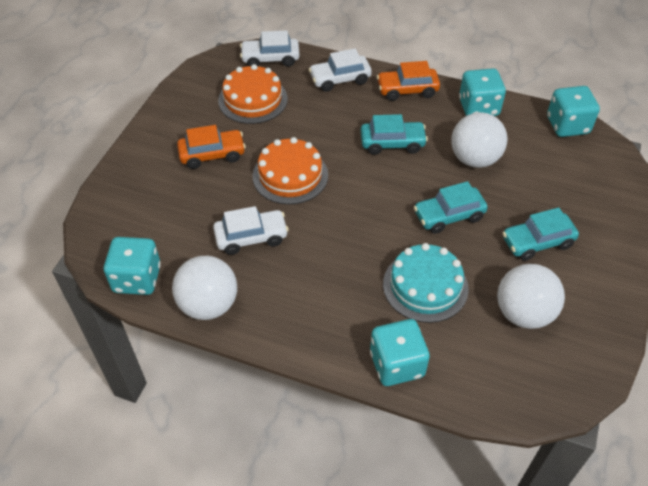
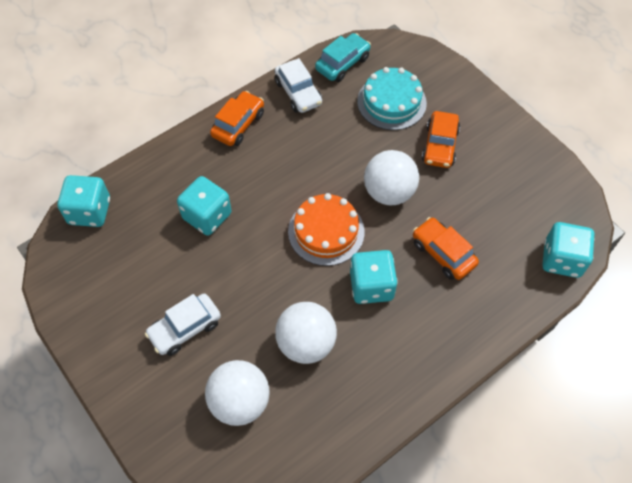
orange cake: [218,64,288,124] [253,137,328,204] = 2 -> [288,193,365,266] = 1
orange car: [177,125,246,169] [377,61,440,101] = 2 -> [210,91,264,146] [413,217,479,280] [422,111,460,168] = 3
turquoise car: [361,114,428,155] [414,181,488,234] [502,207,579,261] = 3 -> [315,33,371,82] = 1
white car: [213,206,289,255] [240,30,300,67] [309,48,372,92] = 3 -> [145,294,221,356] [275,58,322,113] = 2

